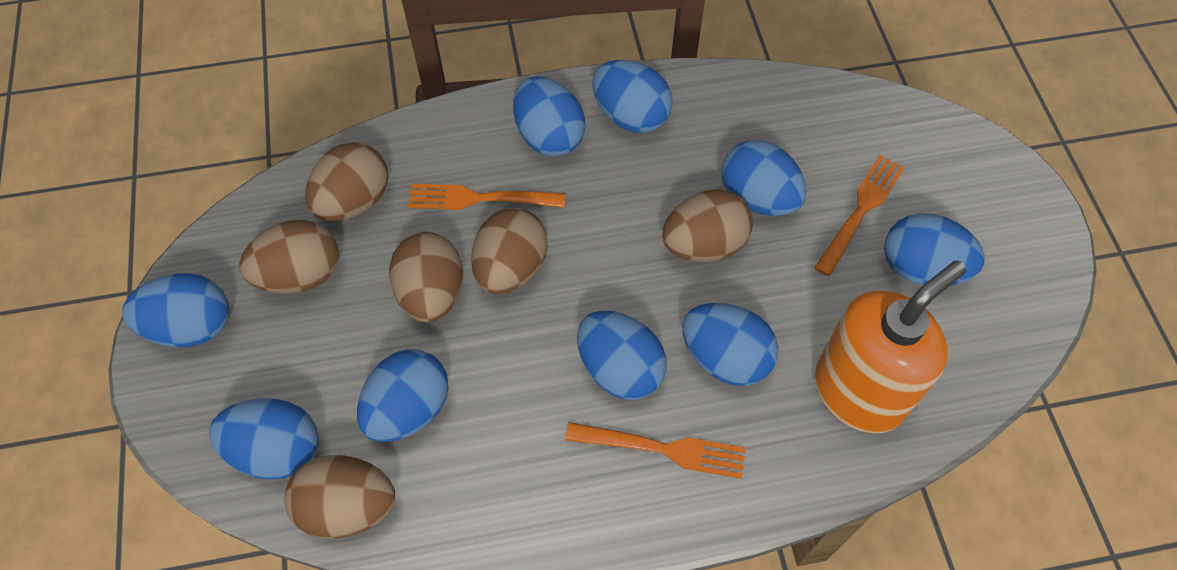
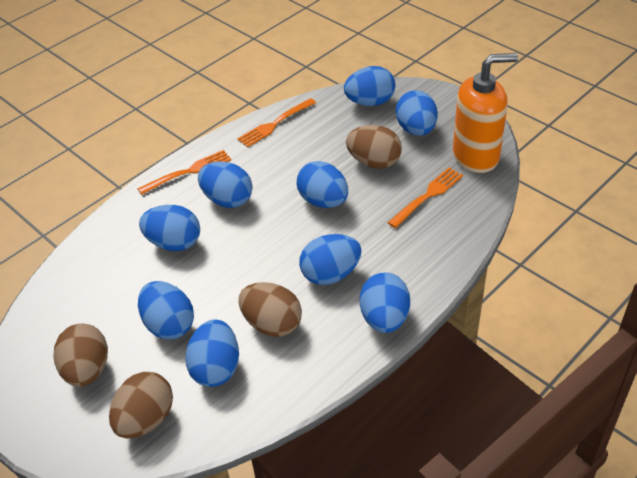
brown egg: [239,220,339,294] [284,455,395,539] [305,142,388,221] [389,232,463,322] [471,208,548,294] [662,189,753,262] = 6 -> [54,324,108,387] [109,372,173,438] [239,282,302,337] [346,125,402,169] = 4

